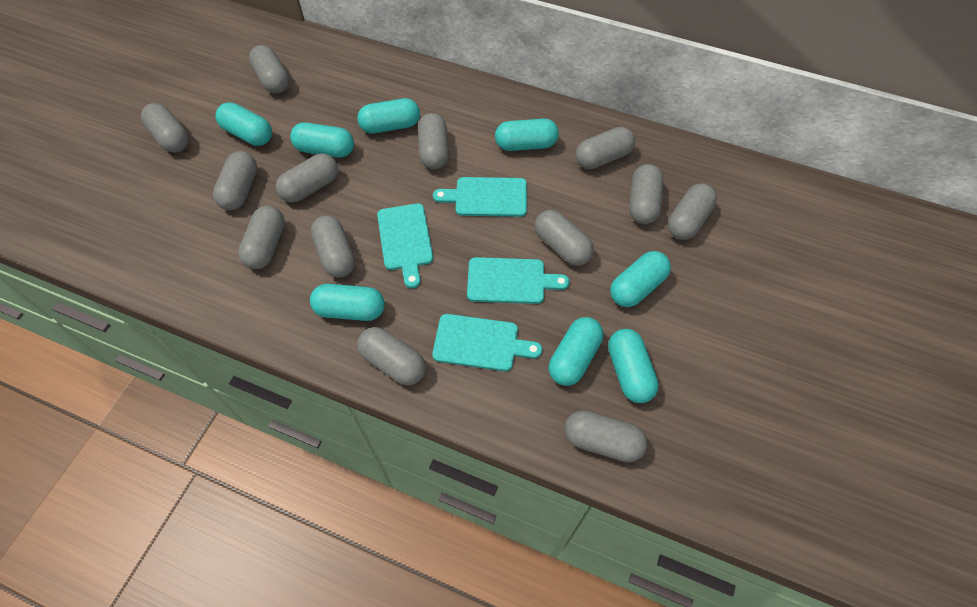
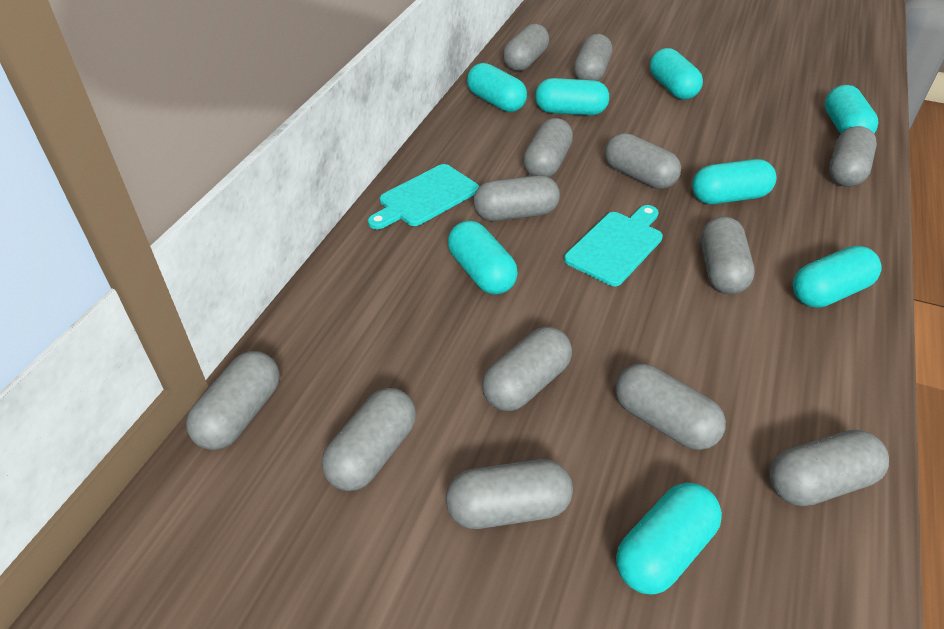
turquoise cutting board: [377,203,433,288] [432,314,542,371] [433,177,527,217] [467,257,570,304] = 4 -> [368,164,479,229] [564,205,663,286] = 2

